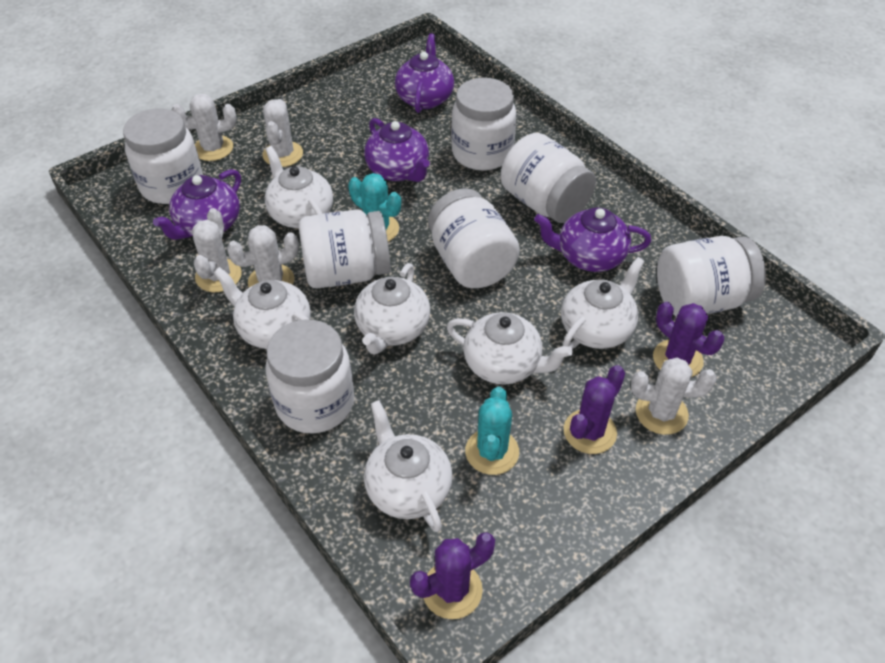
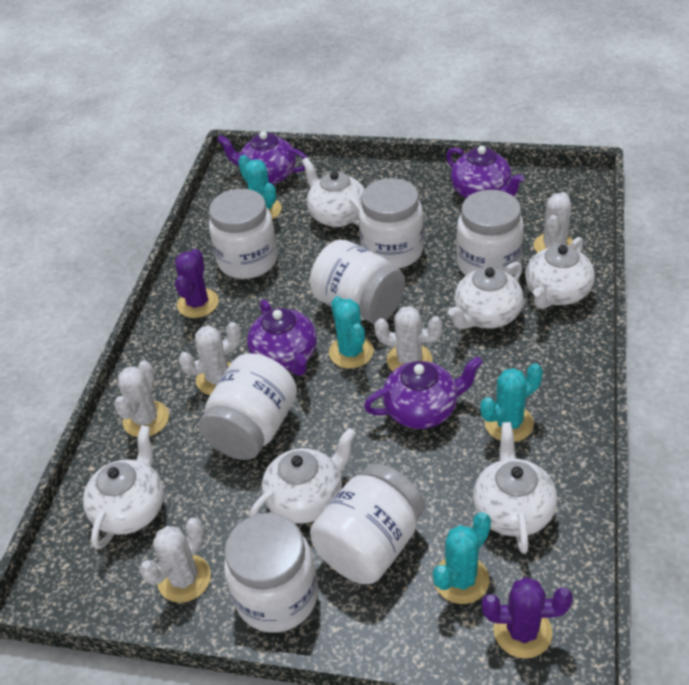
purple cactus: [410,532,495,619] [564,365,625,454] [653,302,724,377] = 3 -> [175,249,219,318] [482,577,573,659] = 2
turquoise cactus: [348,173,401,242] [465,387,519,475] = 2 -> [238,155,282,219] [329,296,374,369] [433,512,491,604] [480,363,543,442] = 4

